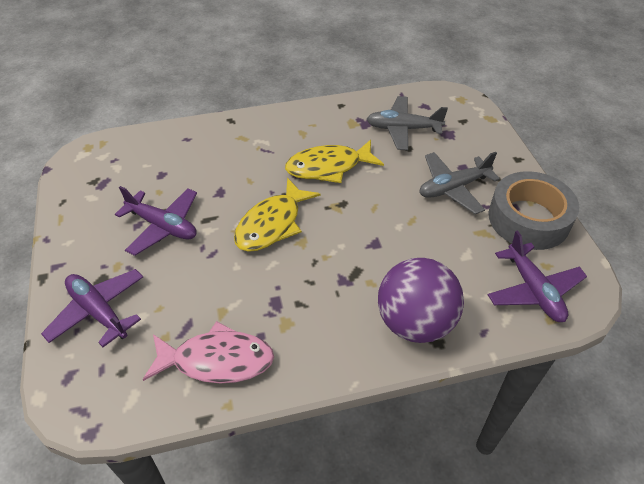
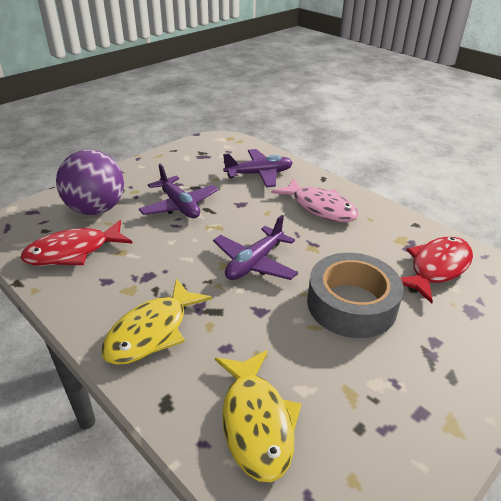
grey plane: [367,96,448,150] [420,152,500,214] = 2 -> none = 0
red fish: none = 0 -> [20,220,133,266] [401,237,473,304] = 2

